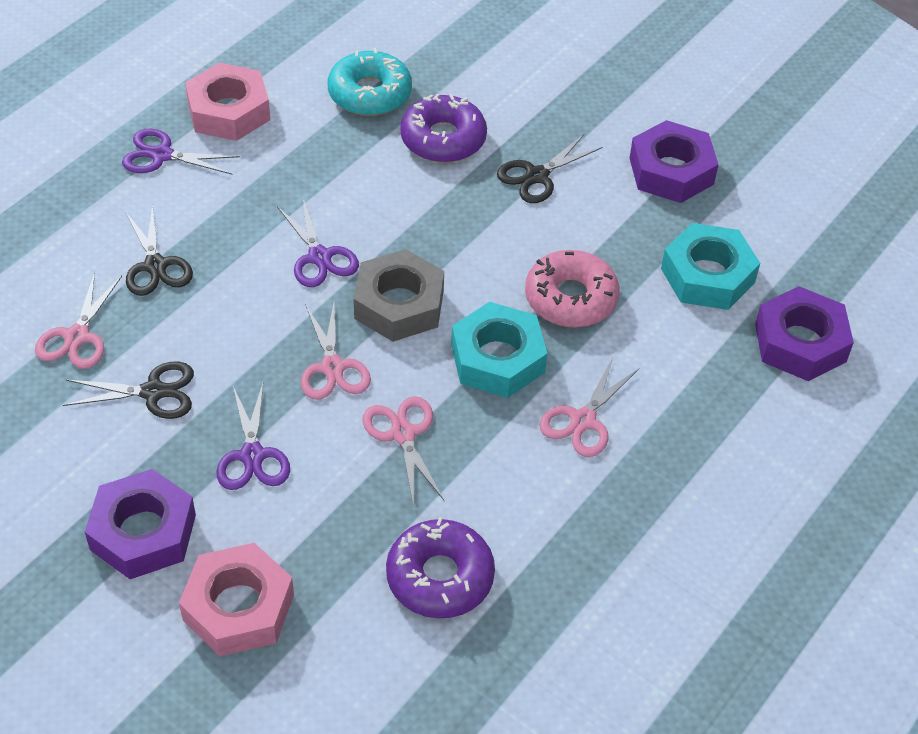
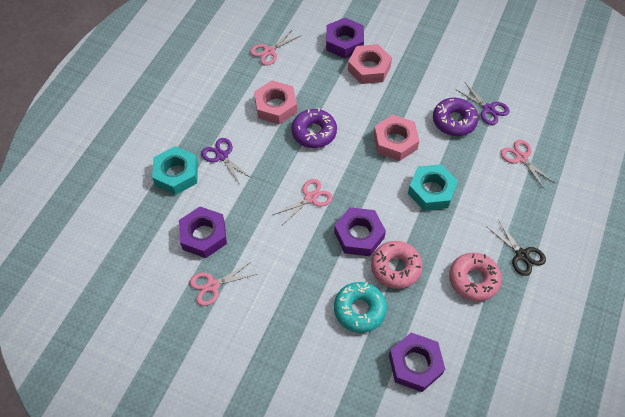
black scissors: [63,362,194,419] [125,204,193,296] [497,134,603,203] = 3 -> [487,219,546,276] = 1
grey nut: [354,249,444,342] = 1 -> none = 0
pink donut: [525,250,620,327] = 1 -> [371,241,422,289] [449,253,502,301] = 2
pink nut: [179,543,294,656] [185,62,270,141] = 2 -> [254,80,297,125] [348,44,392,84] [374,115,419,161] = 3
purple nut: [85,469,196,579] [630,120,719,203] [755,286,854,381] = 3 -> [179,206,227,258] [326,18,364,59] [334,207,386,256] [389,333,445,392] = 4
purple scissors: [122,129,240,175] [216,383,290,490] [277,199,359,287] = 3 -> [201,138,251,184] [455,83,510,125] = 2

